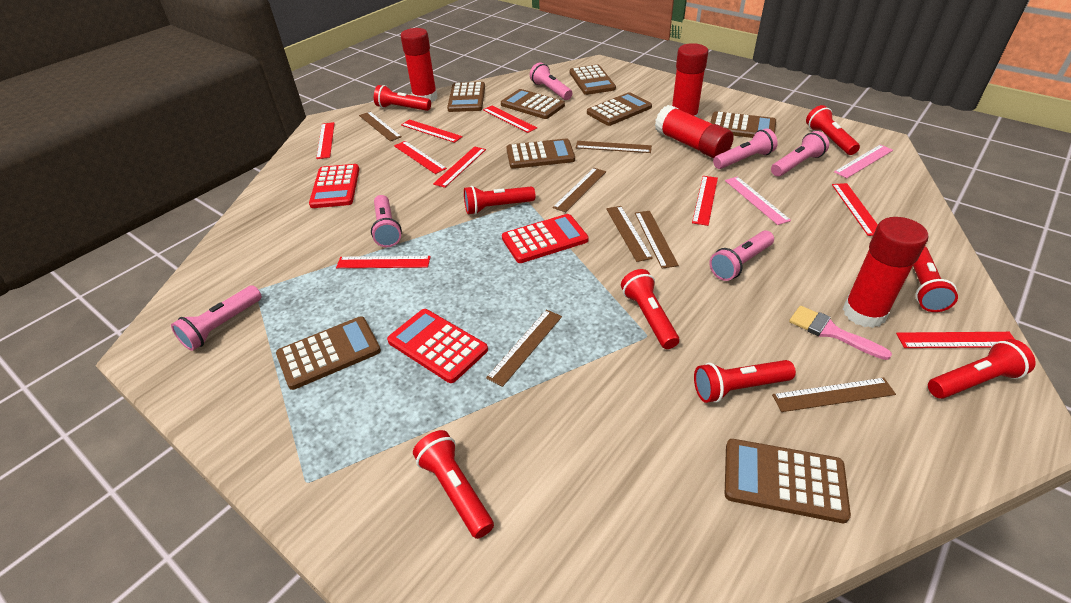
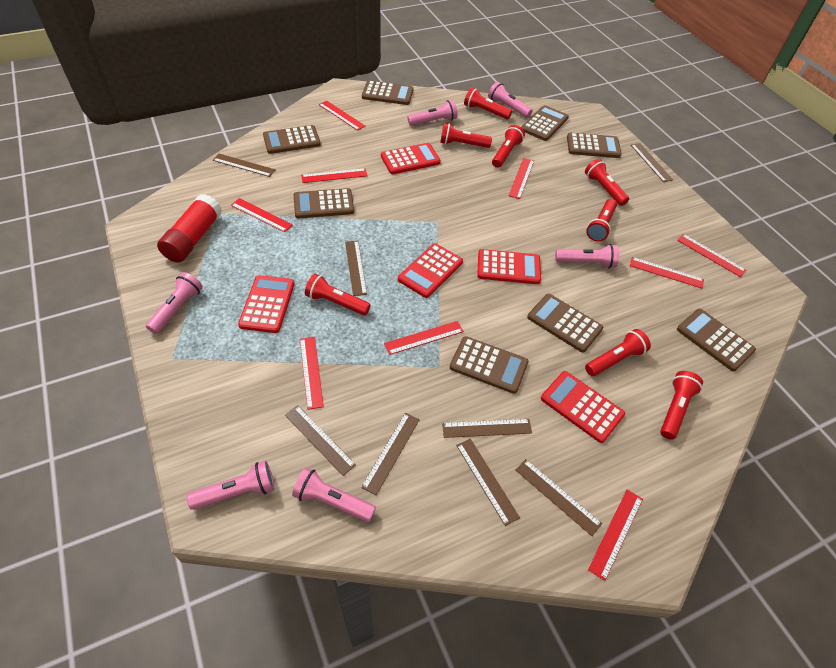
brown ruler: [359,112,402,141] [486,309,562,387] [553,168,606,213] [575,141,652,153] [606,206,653,262] [635,211,679,269] [772,378,896,412] = 7 -> [213,154,276,177] [285,405,356,476] [345,240,367,296] [361,413,420,495] [442,419,532,438] [456,438,520,526] [516,459,602,536] [631,143,673,182] = 8
pink brush: [789,306,892,360] = 1 -> none = 0
pink ruler: [725,177,791,225] [834,145,893,178] = 2 -> none = 0
red calculator: [309,164,359,208] [387,309,488,383] [502,214,589,263] = 3 -> [238,275,295,333] [381,143,441,174] [398,244,463,298] [477,249,541,284] [541,371,625,443] = 5
red glue stick: [401,28,437,103] [655,105,734,159] [672,43,709,117] [843,217,928,328] = 4 -> [157,194,222,263] = 1

